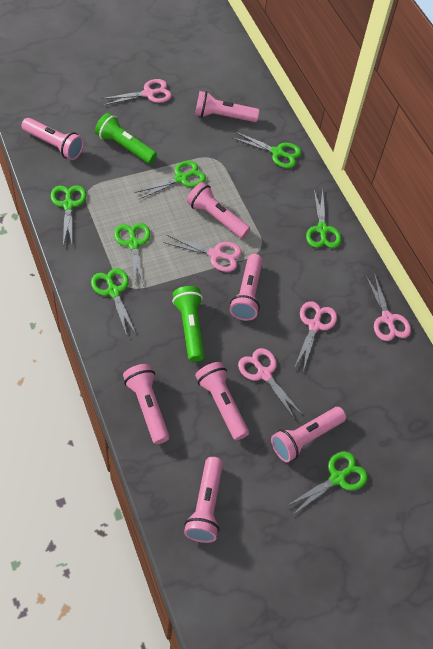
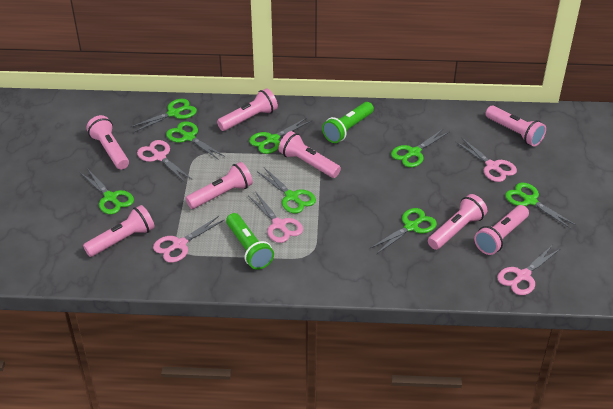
green scissors: [51,185,86,245] [91,268,136,336] [114,223,150,286] [134,160,206,199] [231,132,302,168] [287,451,368,514] [306,189,341,248] = 7 -> [80,168,134,214] [131,99,197,132] [166,121,225,160] [249,118,311,154] [258,168,316,214] [371,208,437,254] [391,129,449,167] [505,183,576,229] = 8

